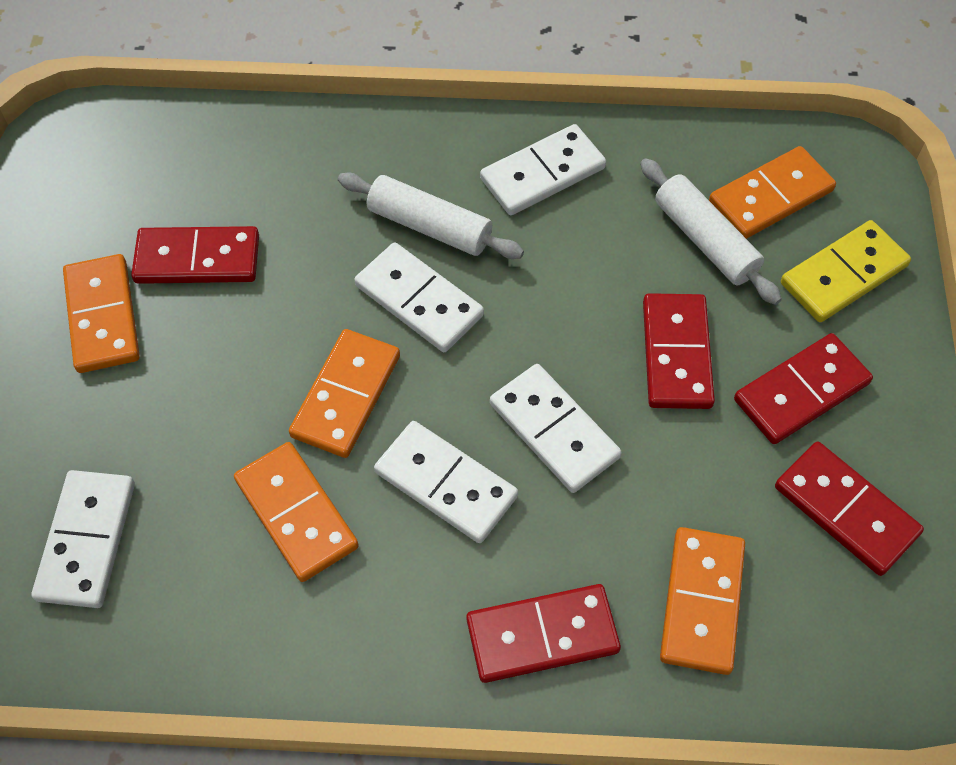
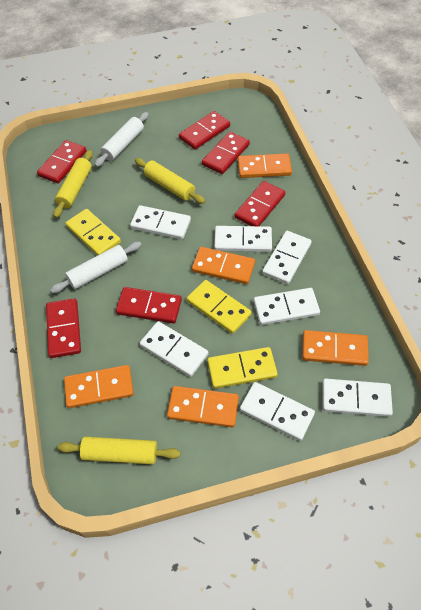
red domino: [131,226,259,284] [466,584,621,683] [643,293,715,409] [734,333,873,444] [775,442,924,576] = 5 -> [37,140,87,184] [46,298,81,358] [116,287,182,323] [179,111,230,150] [202,132,250,174] [234,181,285,226] = 6
white domino: [31,470,135,608] [355,242,484,352] [374,421,518,543] [480,124,606,215] [490,364,622,493] = 5 -> [130,205,191,240] [140,321,208,377] [214,226,272,252] [240,382,315,441] [253,288,320,325] [262,231,312,284] [322,379,393,417] = 7
yellow domino: [781,220,911,322] = 1 -> [65,209,121,256] [187,280,252,334] [207,347,278,389] = 3
yellow rolling pin: none = 0 -> [53,150,93,218] [57,437,181,465] [135,158,205,204] = 3

